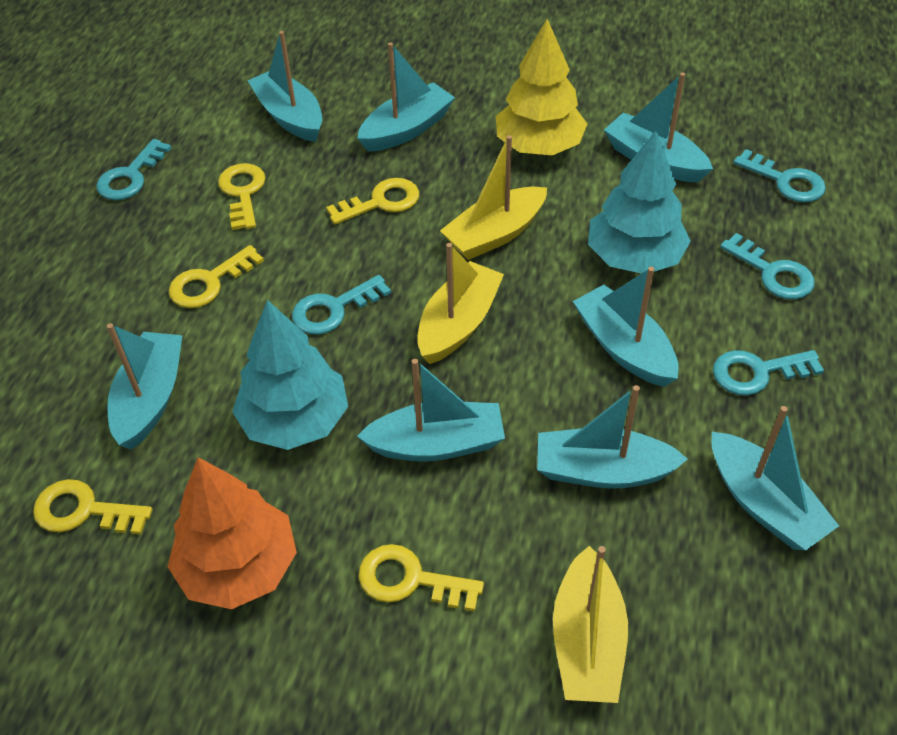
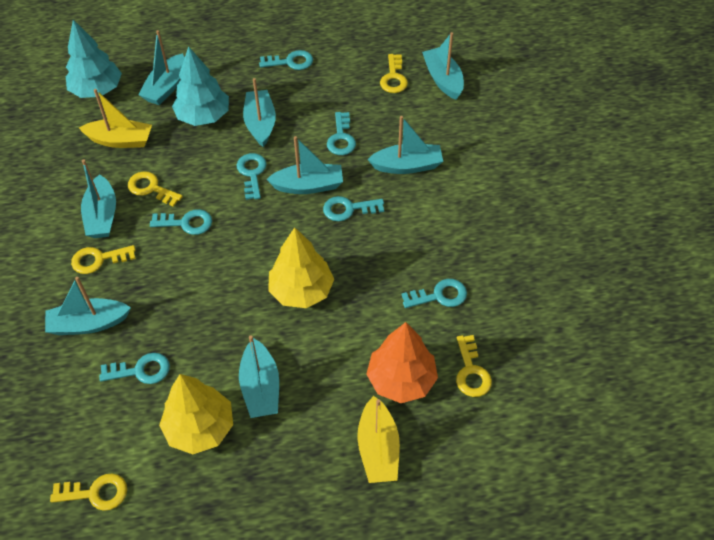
turquoise key: [96,139,171,200] [292,275,391,335] [713,350,824,395] [720,233,814,299] [733,149,826,202] = 5 -> [99,353,170,384] [150,209,212,235] [237,153,267,200] [259,50,313,70] [323,196,384,221] [327,112,356,155] [402,279,467,308] = 7
yellow boat: [418,243,504,364] [440,135,547,260] [553,546,628,703] = 3 -> [79,89,152,148] [357,396,400,483] = 2
yellow tree: [496,19,587,155] = 1 -> [159,374,233,454] [268,227,334,308] = 2

